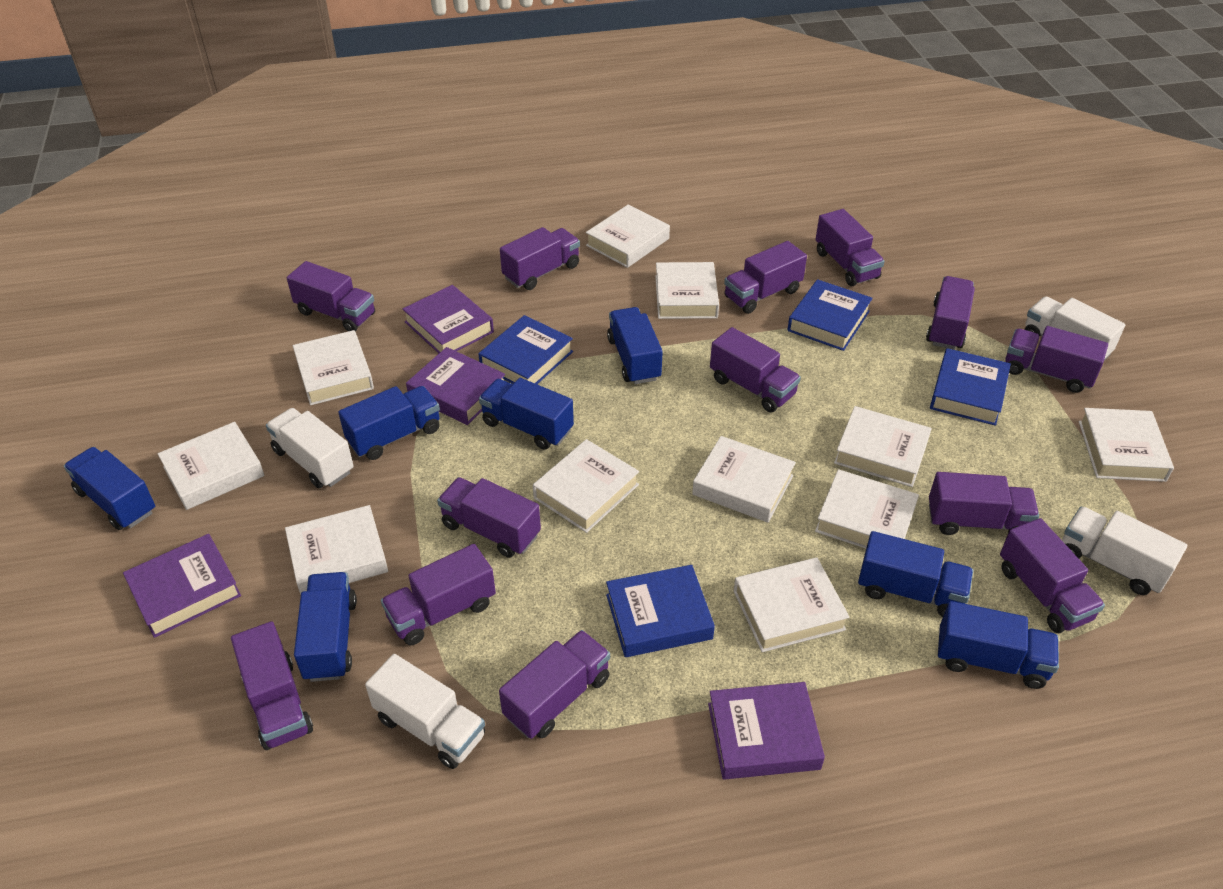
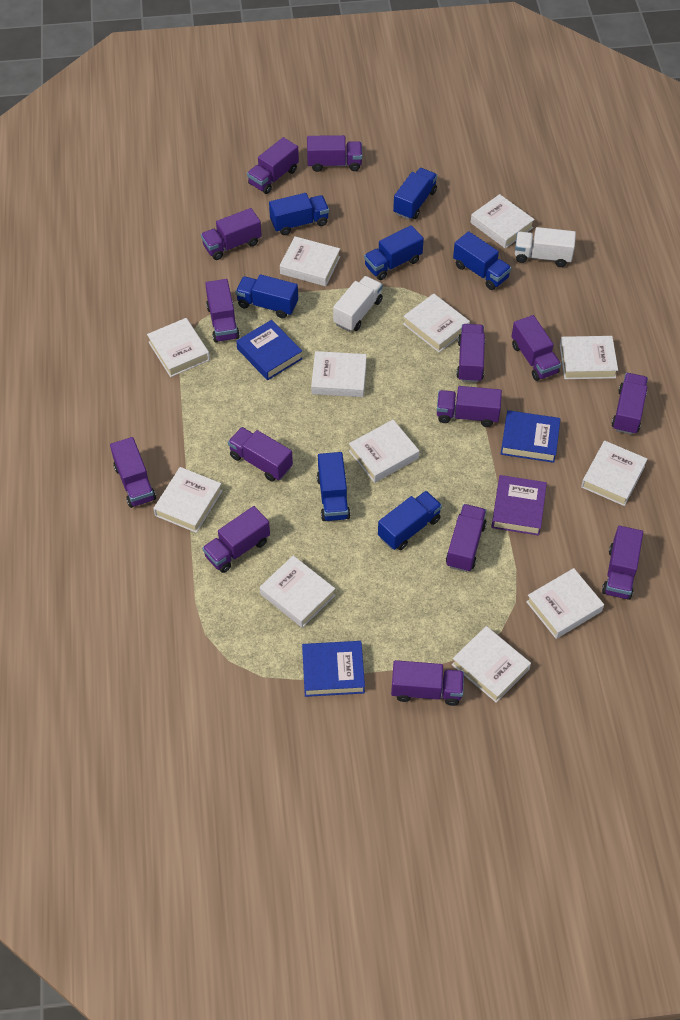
blue book: [479,315,573,384] [606,565,715,657] [787,279,873,351] [930,348,1011,426] = 4 -> [236,320,303,380] [302,641,365,697] [501,410,560,463] = 3
purple book: [123,534,241,638] [403,285,494,353] [406,347,505,425] [708,682,825,780] = 4 -> [492,475,547,536] = 1
purple truck: [231,621,313,750] [287,261,375,331] [381,544,496,645] [437,477,541,558] [499,630,610,739] [500,227,580,290] [710,327,801,412] [724,241,807,314] [815,209,885,286] [926,276,975,350] [929,472,1039,535] [1000,518,1105,633] [1005,326,1108,393] = 13 -> [110,437,156,508] [201,208,262,260] [202,506,270,573] [205,279,240,343] [228,427,293,482] [247,137,299,194] [307,135,362,172] [391,660,464,706] [437,386,502,427] [446,504,487,572] [456,324,485,383] [512,315,561,381] [602,526,643,600] [612,373,648,435] = 14
white book: [158,422,265,510] [285,505,388,595] [293,330,374,405] [533,439,639,533] [586,205,670,268] [655,262,719,319] [692,436,796,523] [734,558,850,652] [815,469,919,548] [834,406,932,487] [1079,408,1174,482] = 11 -> [147,318,210,377] [153,467,222,533] [260,555,335,628] [280,236,340,286] [311,351,367,397] [349,420,419,483] [403,293,470,352] [452,626,531,703] [471,194,535,248] [526,568,604,639] [560,336,618,379] [581,441,647,506] = 12
white truck: [266,408,354,488] [365,654,485,769] [1025,297,1125,361] [1062,507,1187,595] = 4 -> [333,276,383,332] [515,227,576,267] = 2

